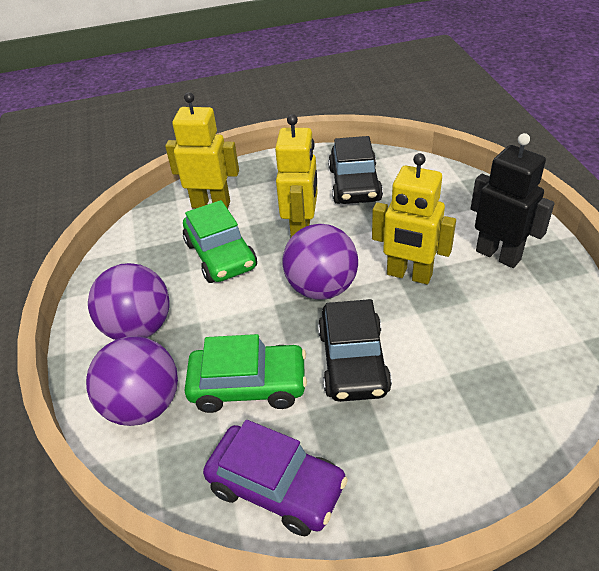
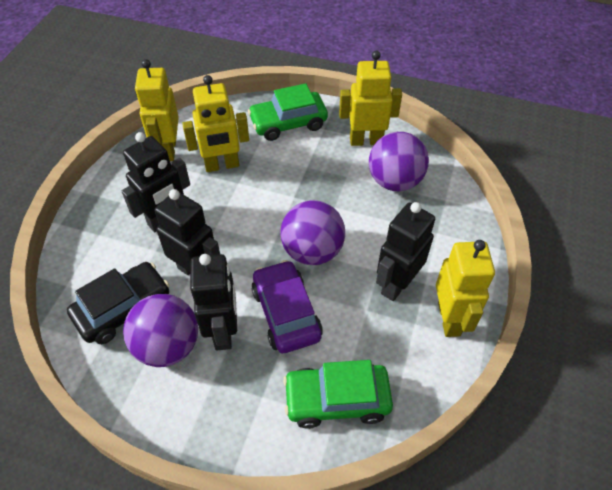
black car: [318,299,392,402] [328,136,383,204] = 2 -> [67,262,169,344] = 1
black robot: [471,133,555,268] = 1 -> [122,132,190,232] [155,189,220,275] [190,254,237,350] [376,202,435,301] = 4
yellow robot: [165,92,239,209] [275,114,318,237] [372,153,456,285] = 3 -> [135,59,179,161] [182,75,249,172] [339,51,402,146] [436,240,495,337] = 4

